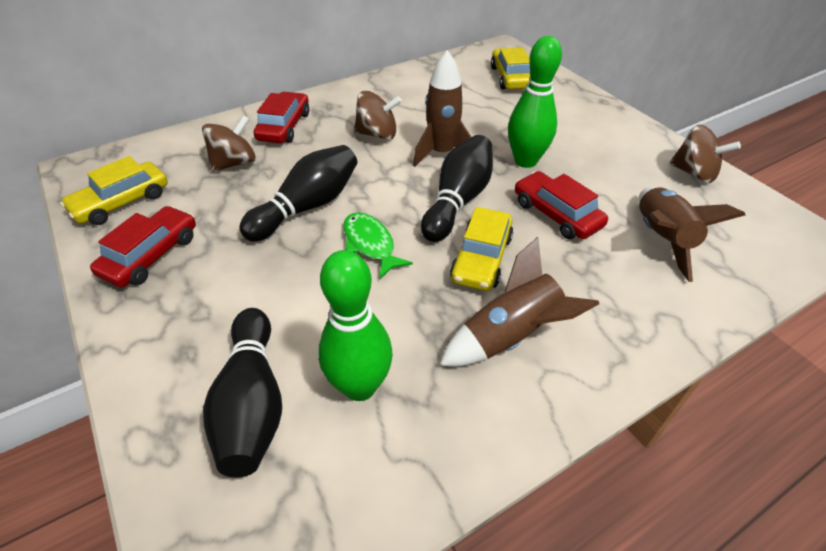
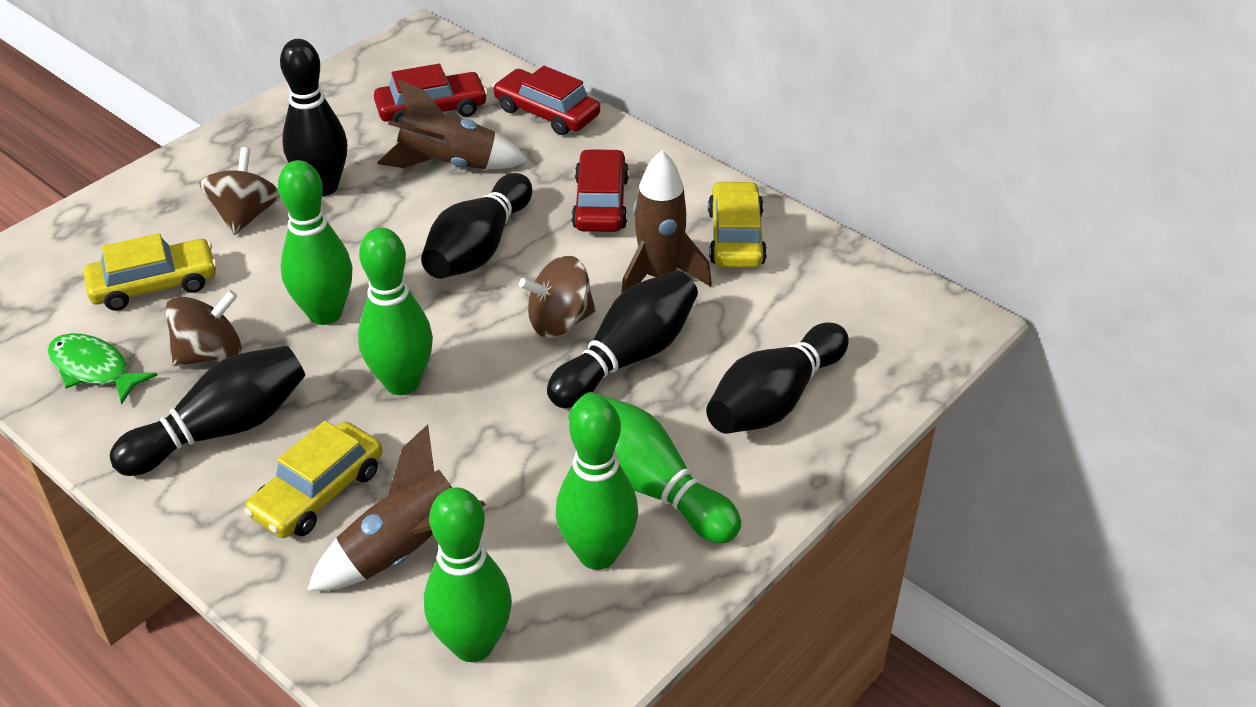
black bowling pin: [203,308,282,478] [239,145,357,242] [421,135,493,242] = 3 -> [110,346,305,476] [280,39,347,196] [421,173,532,279] [547,271,698,408] [706,322,849,434] = 5
green bowling pin: [318,250,393,401] [508,36,562,168] = 2 -> [278,160,352,325] [358,228,433,395] [424,487,512,662] [556,397,638,570] [568,392,741,543] = 5

